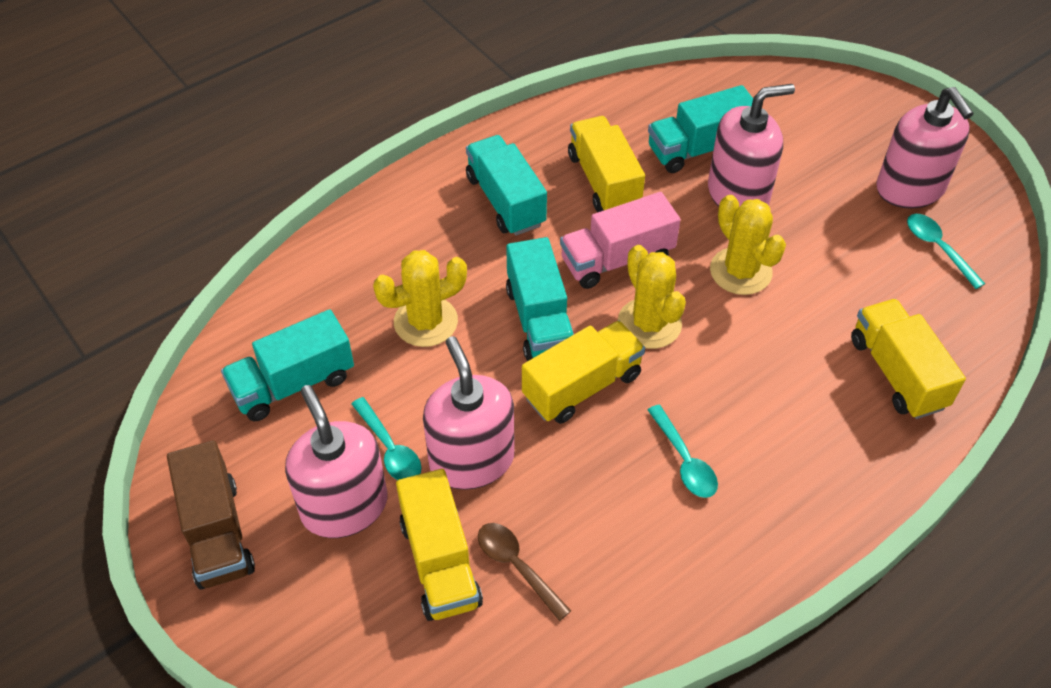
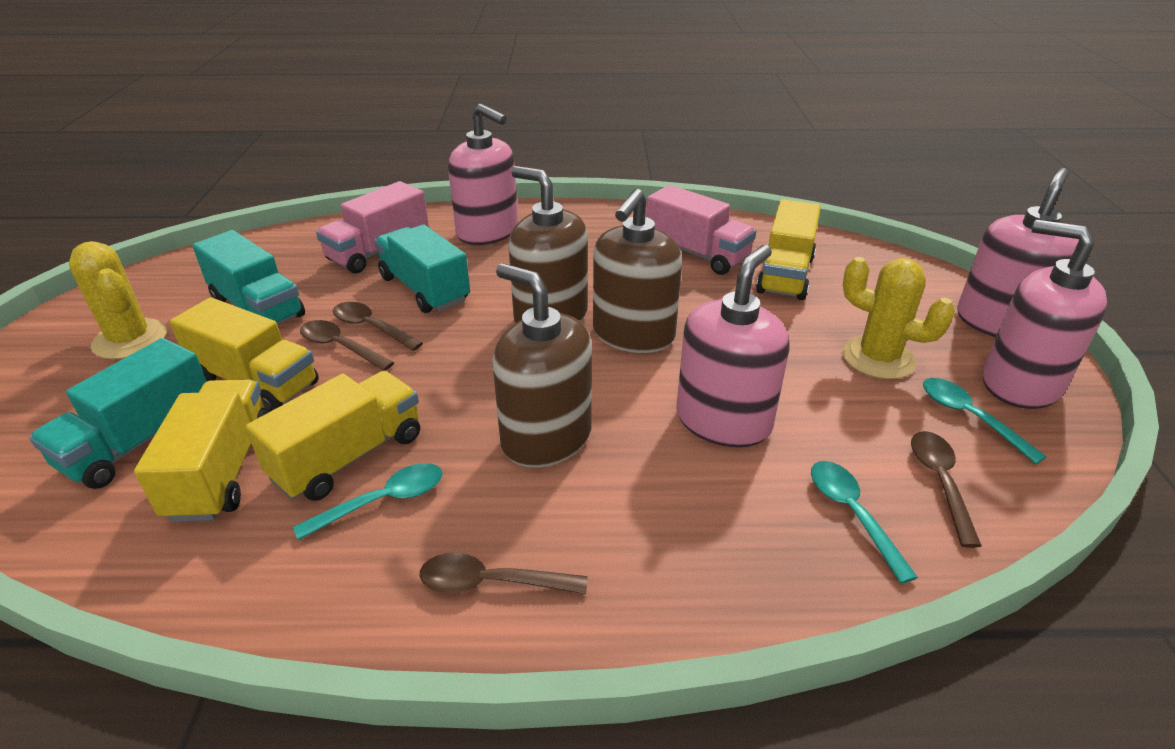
brown soap dispenser: none = 0 -> [492,263,592,468] [508,166,588,323] [593,189,682,353] = 3
brown spoon: [478,523,571,621] = 1 -> [300,320,394,371] [333,302,423,351] [420,553,588,594] [911,431,982,548] = 4
brown truck: [167,440,255,589] = 1 -> none = 0
pink truck: [560,192,680,289] = 1 -> [316,181,429,274] [646,185,756,275] = 2
turquoise truck: [221,309,354,421] [466,135,547,235] [506,237,574,361] [648,85,753,173] = 4 -> [29,338,207,489] [192,230,305,325] [375,225,470,313] = 3
yellow cactus: [373,250,467,347] [618,245,686,349] [710,195,786,295] = 3 -> [69,241,167,360] [842,257,955,379] = 2

